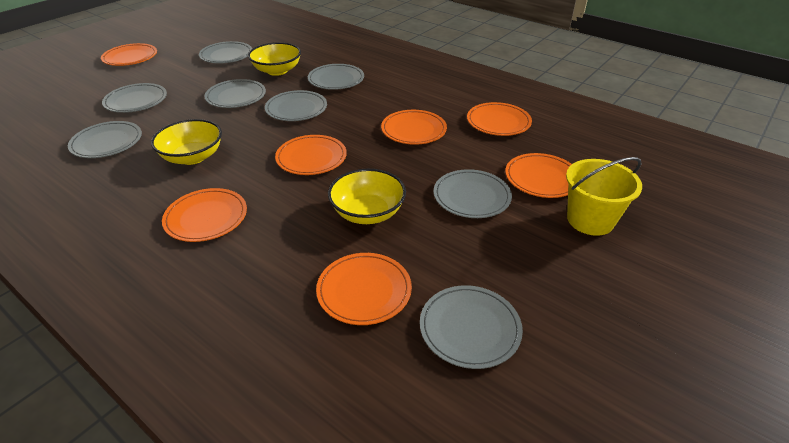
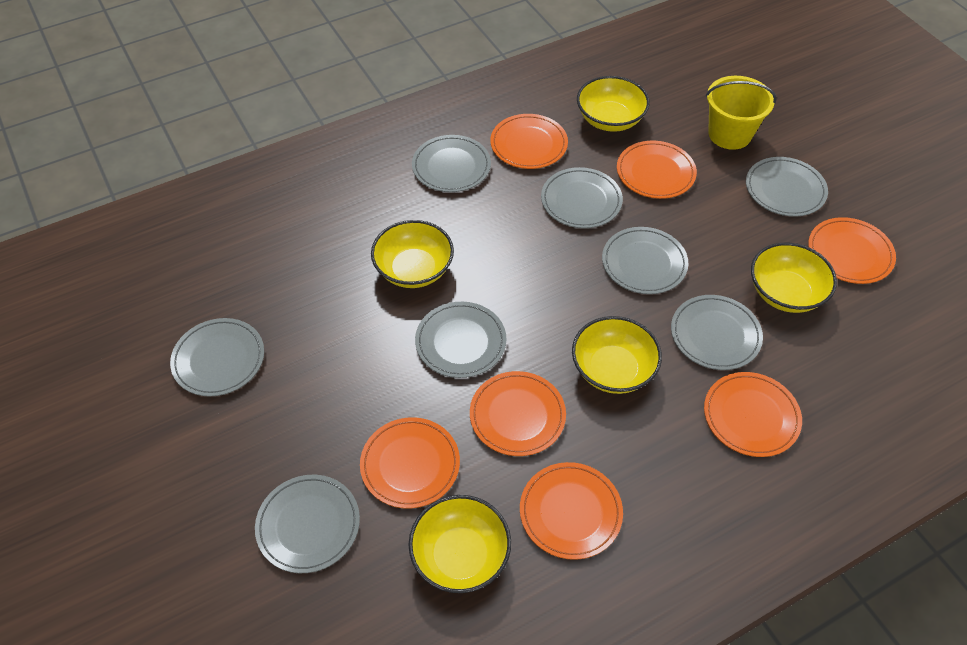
yellow bowl: [151,119,222,165] [248,42,301,76] [328,169,406,224] = 3 -> [371,220,454,288] [409,495,511,593] [572,316,662,394] [577,76,650,132] [751,242,837,313] = 5

